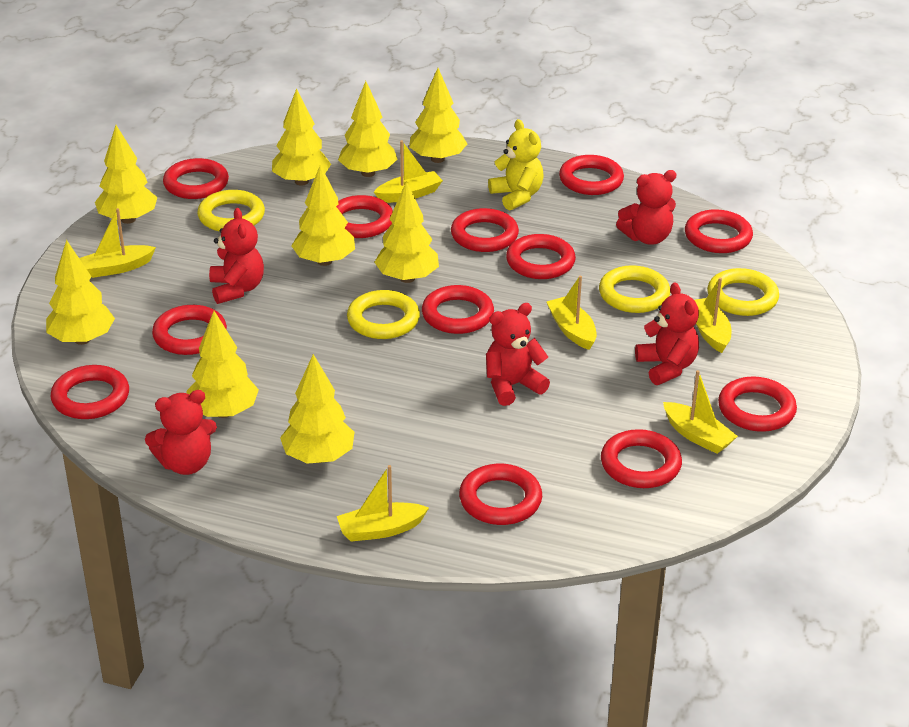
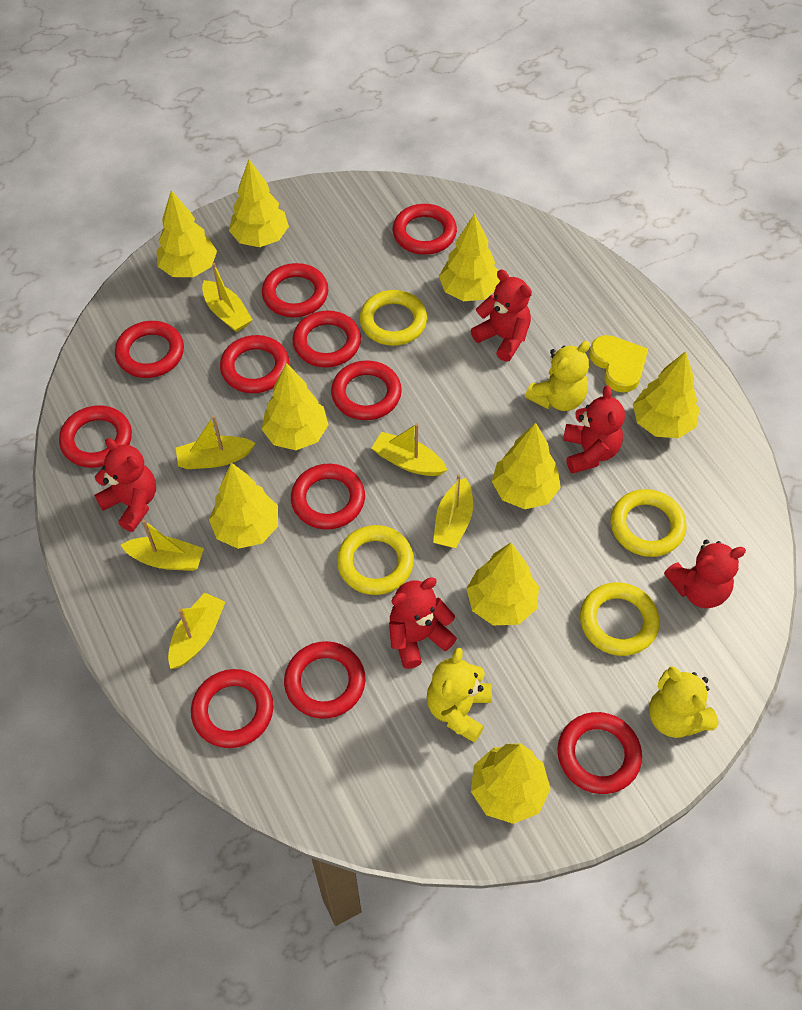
red ring: [51,365,129,419] [152,305,227,355] [163,158,229,199] [336,195,393,238] [422,285,494,334] [451,208,519,252] [459,464,542,525] [506,234,576,279] [559,155,624,195] [601,429,682,488] [685,209,753,253] [718,377,797,432] = 12 -> [59,405,132,468] [115,321,184,378] [191,669,273,748] [220,335,289,393] [262,263,329,317] [284,641,366,719] [291,464,365,530] [292,310,361,367] [331,360,402,420] [393,204,457,255] [557,712,642,794] = 11
yellow heart: none = 0 -> [589,335,648,393] = 1
yellow teddy bear: [488,119,544,211] = 1 -> [427,648,492,743] [525,341,590,411] [649,666,719,738] = 3

